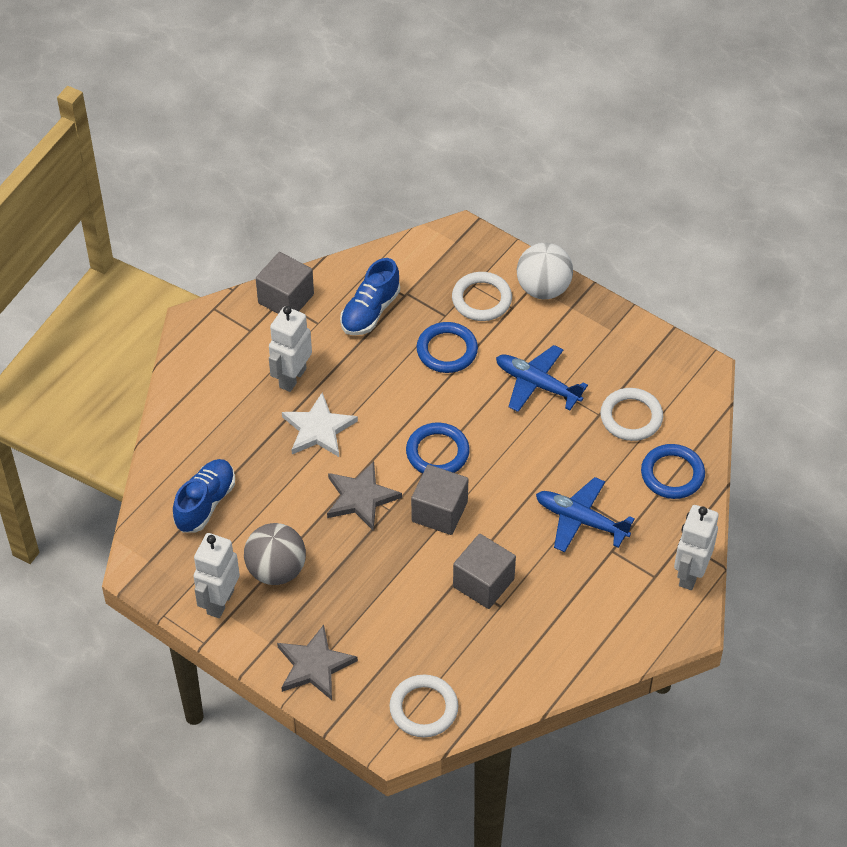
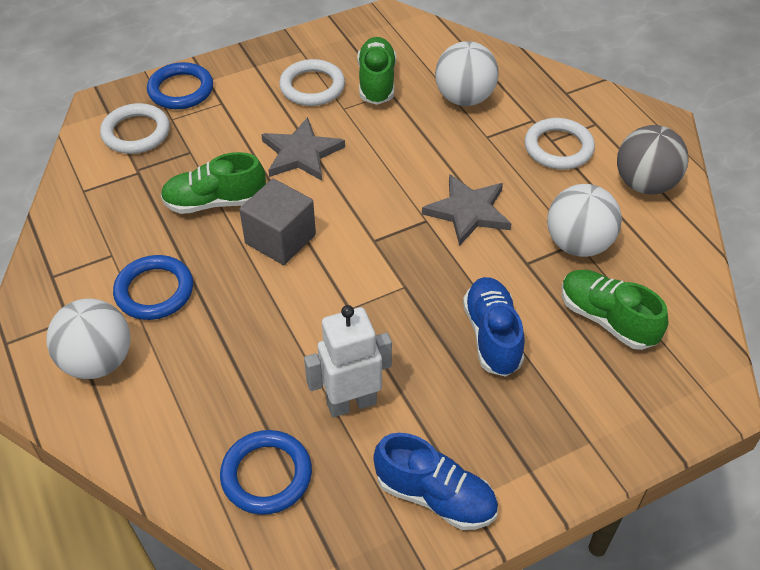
blue plane: [496,345,588,412] [536,477,635,552] = 2 -> none = 0
green shoe: none = 0 -> [160,152,266,214] [357,37,396,105] [562,270,668,350] = 3
grey cube: [256,252,314,314] [411,465,468,535] [453,534,516,609] = 3 -> [239,179,316,265] = 1
white ball: [517,243,573,299] = 1 -> [46,299,131,379] [435,41,499,106] [547,184,622,257] = 3
white robot: [193,533,240,618] [269,306,312,392] [674,505,719,590] = 3 -> [304,305,392,418] = 1
white star: [282,393,358,457] = 1 -> none = 0

